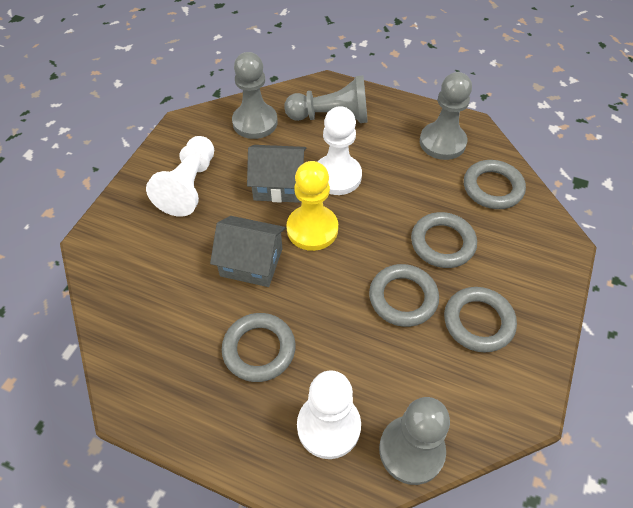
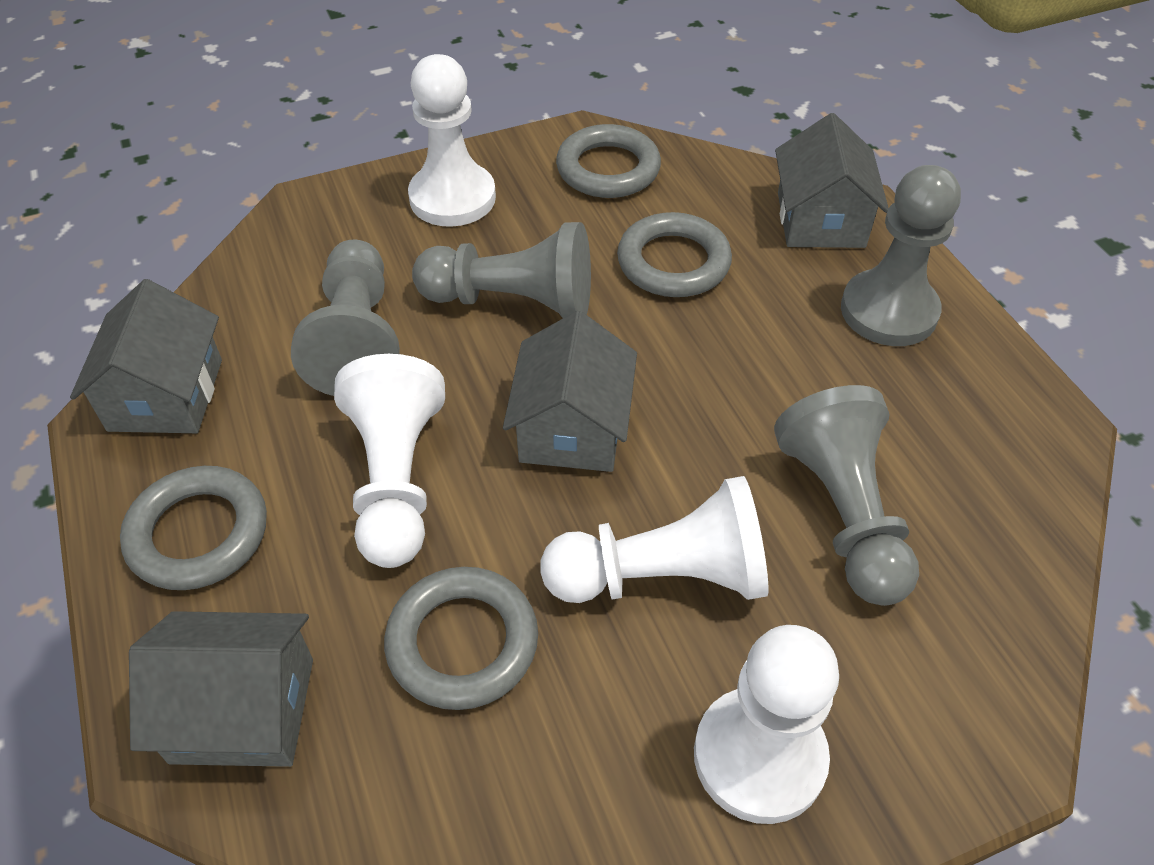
grey house: [210,216,286,287] [247,145,306,203] = 2 -> [70,279,222,433] [129,611,313,767] [503,311,637,472] [775,113,889,248] = 4
grey ring: [222,313,296,382] [369,264,439,327] [411,212,477,268] [444,287,517,353] [464,160,526,209] = 5 -> [120,466,267,590] [384,567,538,710] [556,124,661,198] [617,212,732,297] = 4
white pawn: [146,136,214,217] [297,370,361,459] [318,106,362,195] = 3 -> [334,354,445,568] [408,54,496,227] [540,476,768,603] [694,625,839,824] = 4
yellow pawn: [287,161,338,251] = 1 -> none = 0

